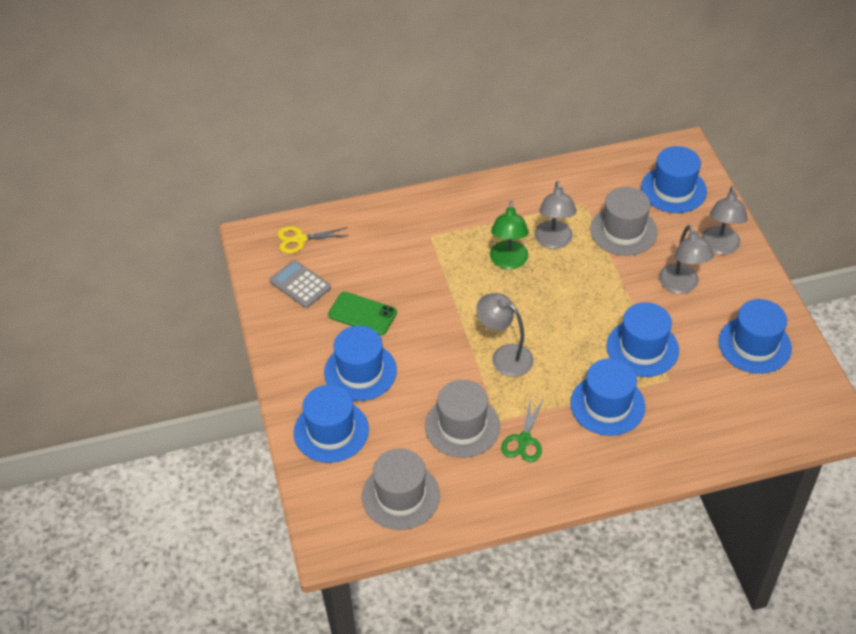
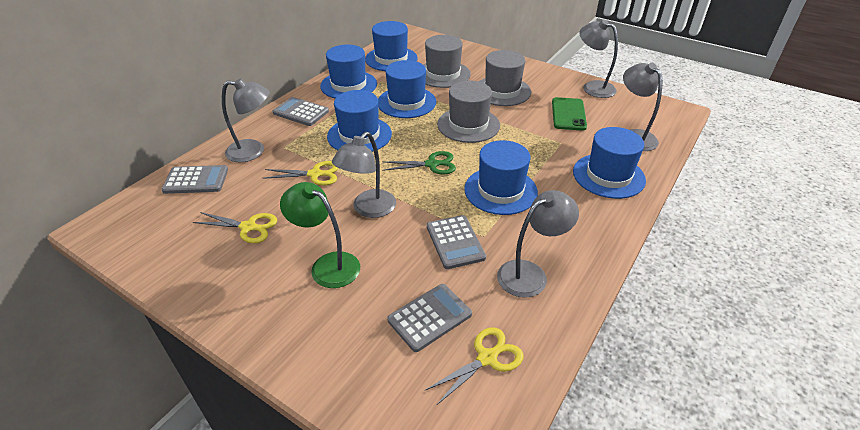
grey calculator: [269,260,331,308] = 1 -> [162,165,228,194] [273,97,329,126] [387,284,472,352] [427,215,486,269] = 4
grey lamp: [476,293,534,377] [534,181,577,249] [659,225,714,294] [701,186,748,255] = 4 -> [222,78,270,162] [332,132,396,218] [497,190,579,298] [579,20,618,98] [623,63,662,151] = 5
yellow scissors: [278,226,349,254] = 1 -> [193,212,277,243] [263,161,339,185] [425,327,524,406] = 3

